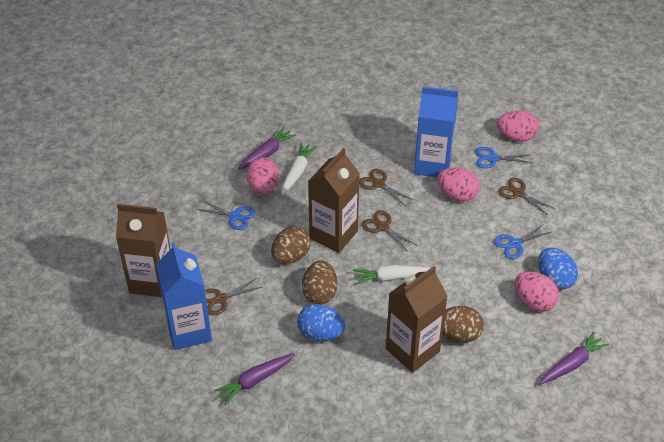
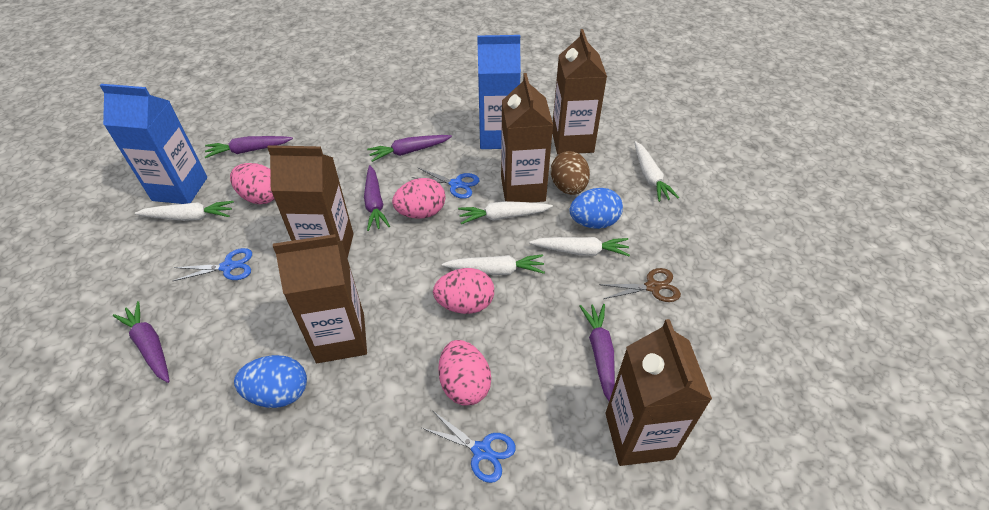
brown carton: [116,204,170,297] [308,148,360,253] [386,266,448,373] = 3 -> [267,145,354,258] [273,234,367,363] [501,73,553,203] [552,29,607,155] [605,319,712,466] = 5
brown egg: [271,226,311,264] [302,260,337,305] [442,306,484,343] = 3 -> [551,151,590,195] = 1
brown scissors: [205,278,262,315] [359,169,413,206] [362,210,416,250] [498,178,555,215] = 4 -> [599,268,681,302] = 1
purple carrot: [214,353,295,405] [238,127,296,170] [540,332,609,384] = 3 -> [113,301,170,383] [205,136,293,158] [364,165,390,231] [367,135,452,162] [580,304,615,401] = 5
white carrot: [282,142,317,196] [353,265,430,285] = 2 -> [135,201,234,221] [442,254,545,275] [458,201,553,224] [529,237,630,257] [635,141,679,202] = 5

